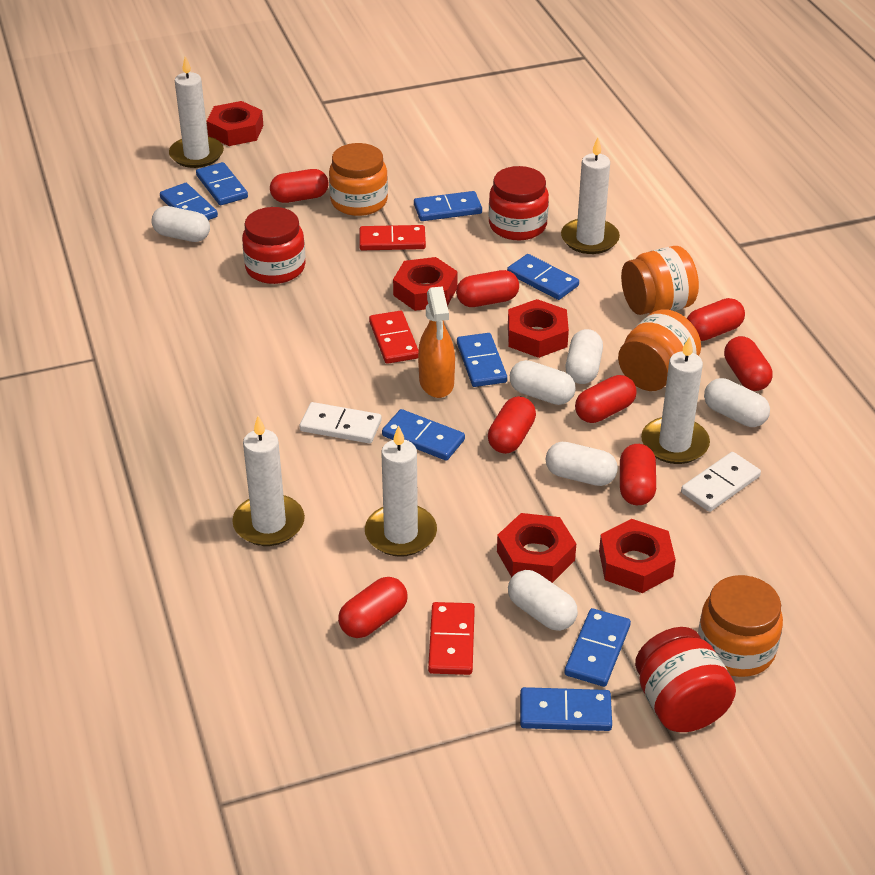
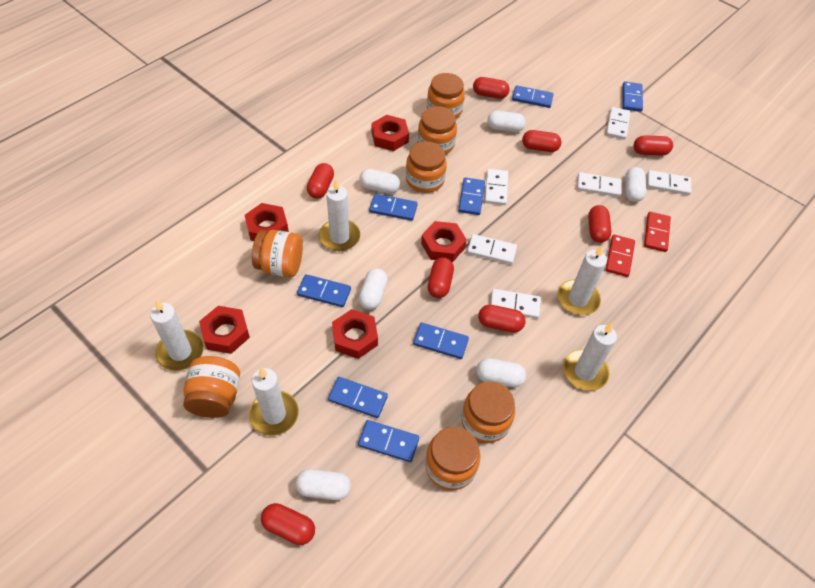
orange jar: [329,143,388,216] [618,309,701,391] [621,246,699,315] [698,575,783,677] = 4 -> [183,356,240,418] [252,230,303,277] [406,141,447,193] [418,106,457,155] [425,427,481,490] [427,73,465,118] [461,381,515,443] = 7
orange spray bottle: [418,286,455,398] = 1 -> none = 0
red domino: [359,225,426,250] [369,311,419,364] [428,602,475,675] = 3 -> [605,234,635,277] [644,212,671,252] = 2
red jar: [242,207,306,284] [489,166,549,240] [635,627,736,732] = 3 -> none = 0
white domino: [300,402,382,444] [681,452,761,512] = 2 -> [467,234,517,264] [485,169,508,205] [490,289,541,319] [577,172,621,197] [606,107,631,140] [647,170,691,195] = 6

